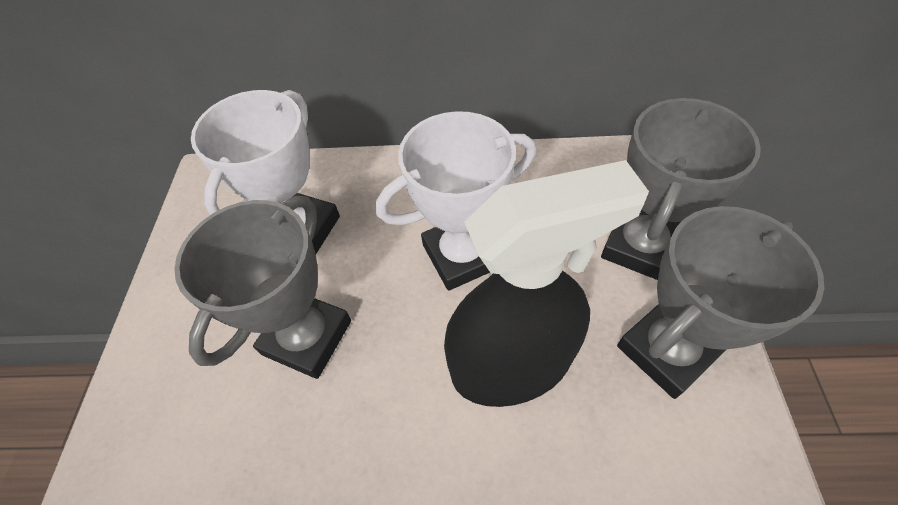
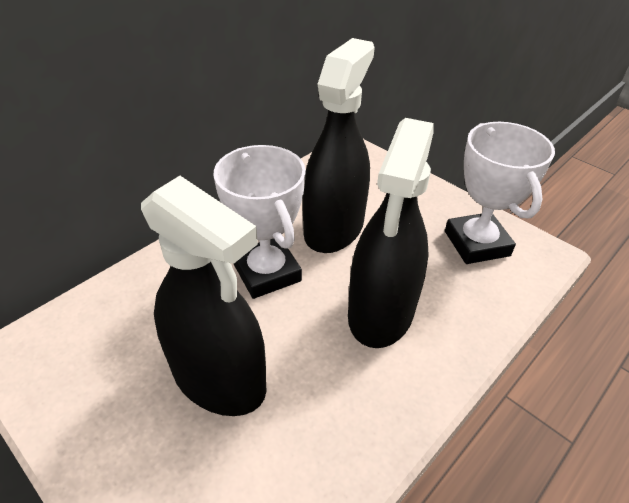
black spray bottle: [444,160,649,407] = 1 -> [141,176,266,416] [302,38,375,253] [348,118,434,348] = 3
grey trophy: [174,196,351,379] [601,98,761,280] [617,206,824,399] = 3 -> none = 0

